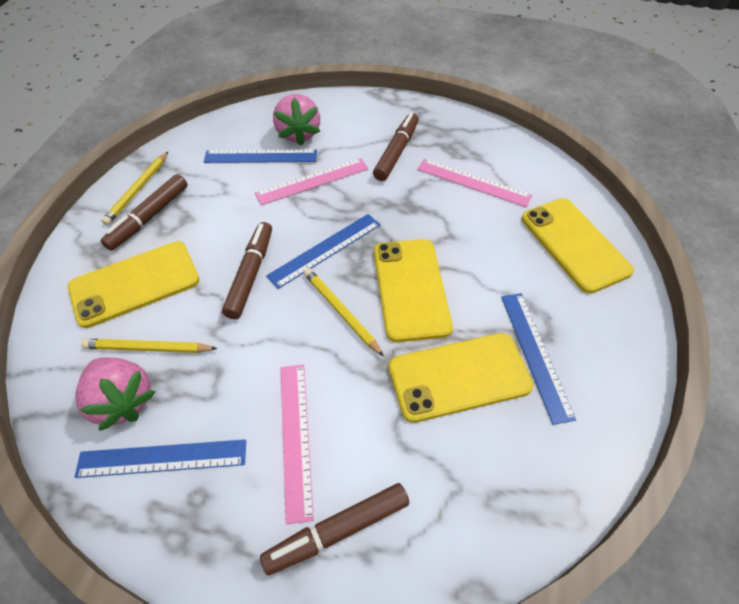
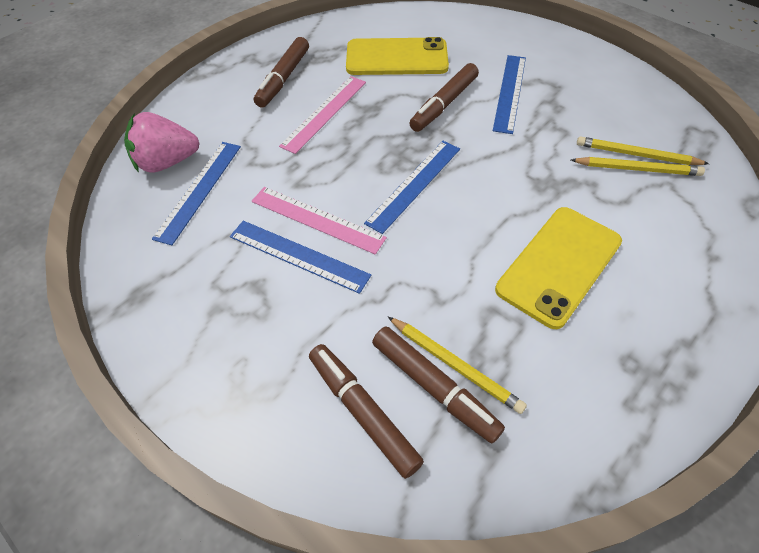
pink ruler: [255,158,369,205] [281,365,314,524] [417,159,533,207] = 3 -> [252,187,387,255] [279,76,366,154] = 2
pink strawberry: [75,357,155,431] [273,94,320,146] = 2 -> [124,112,200,173] = 1
yellow phone: [68,241,200,328] [374,239,453,342] [389,333,533,423] [521,198,634,294] = 4 -> [346,37,449,75] [495,207,622,329] = 2

